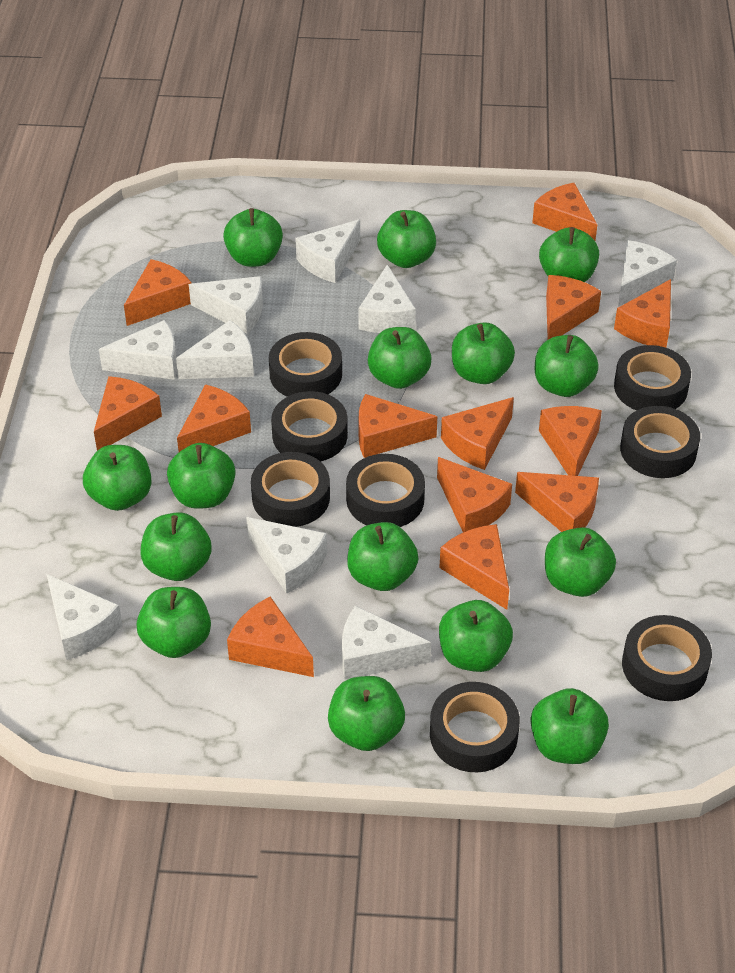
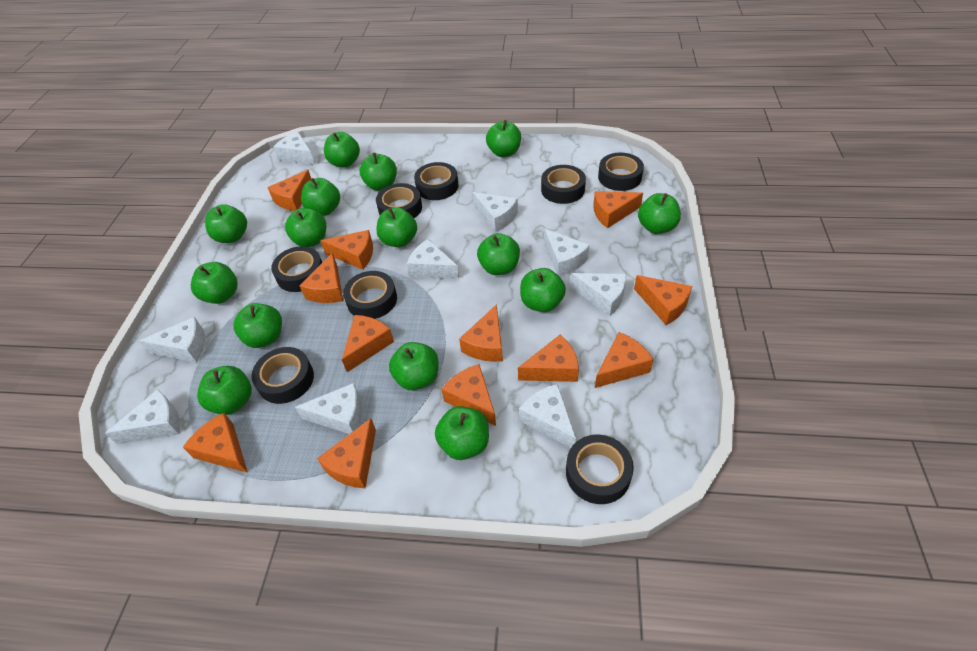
orange cheese: [94,376,162,451] [124,259,191,326] [177,384,251,452] [227,596,314,677] [359,394,437,458] [437,457,512,532] [439,524,509,610] [441,397,514,470] [515,472,599,532] [532,183,597,240] [539,406,602,476] [546,275,601,340] [614,279,671,347] = 13 -> [183,413,248,473] [267,170,311,211] [300,253,343,303] [317,418,376,488] [320,230,373,270] [342,315,394,372] [441,364,496,426] [459,304,503,362] [518,335,579,382] [593,191,643,228] [595,332,654,388] [634,275,692,325] = 12

